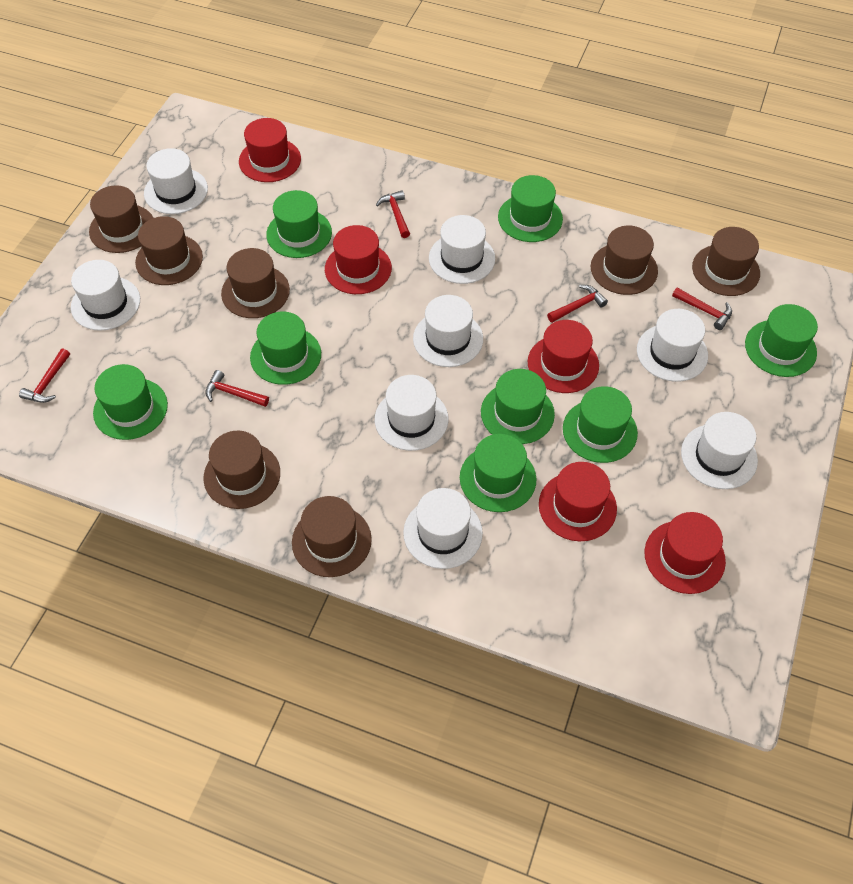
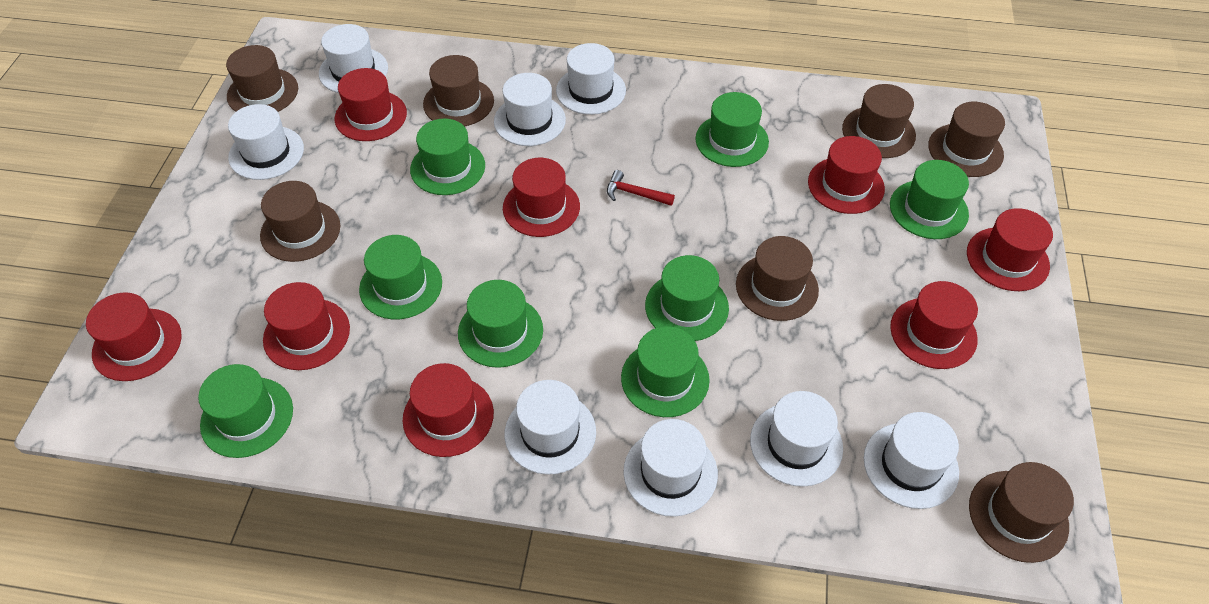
red hammer: [19,348,70,403] [205,370,269,407] [376,190,410,238] [547,285,608,323] [672,287,732,330] = 5 -> [607,170,675,206] = 1
red hat: [239,118,301,182] [325,225,392,294] [528,320,599,393] [539,462,617,541] [645,512,726,594] = 5 -> [86,292,181,381] [263,282,350,370] [335,68,407,141] [403,363,494,457] [503,158,580,237] [808,136,885,214] [890,281,978,369] [967,208,1053,291] = 8

